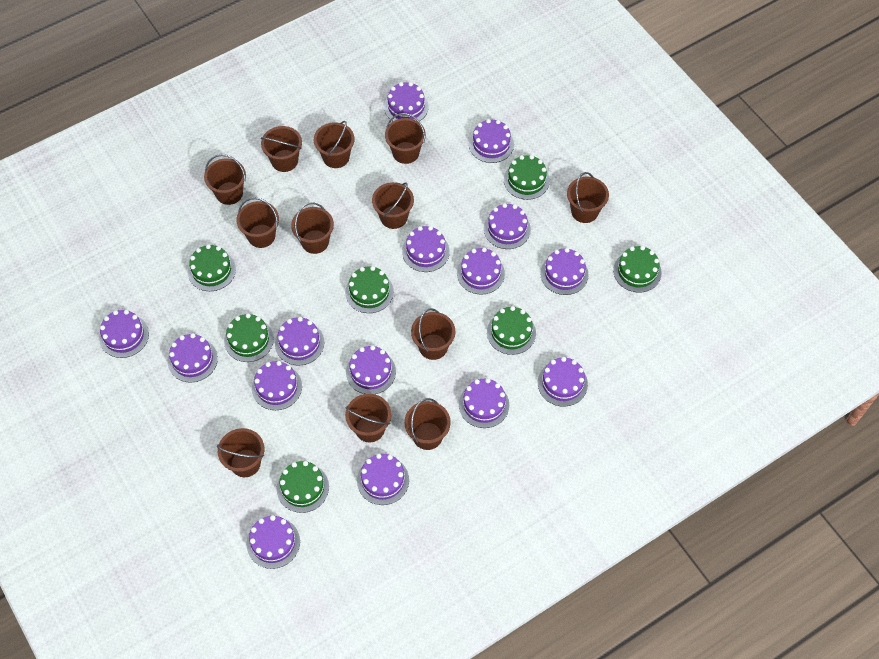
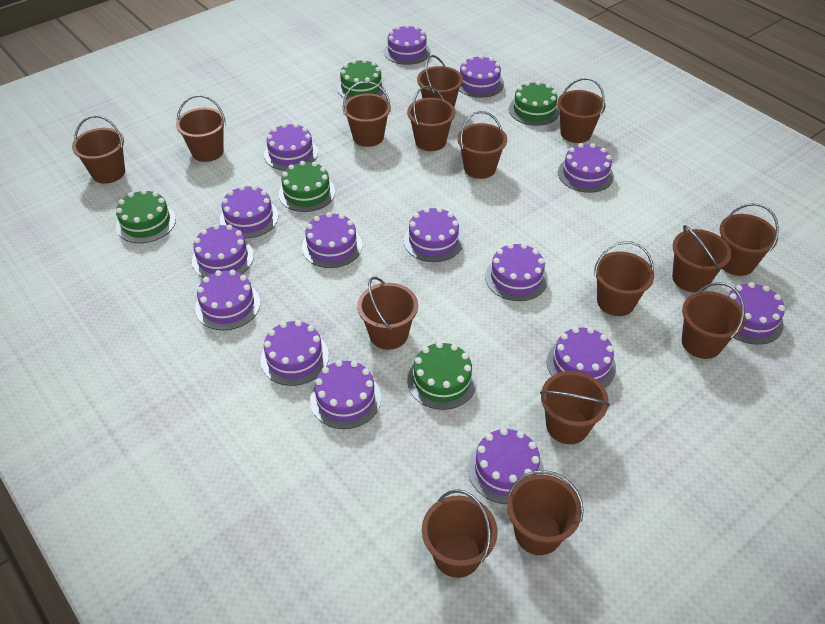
brown bucket: [204,154,246,205] [217,428,264,477] [236,197,279,248] [261,126,302,172] [291,202,334,254] [314,121,354,168] [345,394,391,443] [372,182,414,229] [385,113,426,164] [404,398,451,450] [411,308,455,360] [567,172,609,223] = 12 -> [72,116,125,184] [176,95,226,162] [343,81,391,147] [357,277,418,350] [407,86,455,151] [417,55,463,107] [422,489,498,578] [457,111,507,179] [507,470,584,555] [540,371,610,444] [557,78,605,143] [594,241,654,316] [672,225,732,292] [682,282,746,359] [719,203,779,276] = 15
green cake: [188,244,236,291] [224,314,274,362] [277,461,329,513] [345,266,394,313] [487,306,536,355] [504,155,550,200] [613,246,662,293] = 7 -> [116,189,176,243] [278,161,335,212] [337,59,386,100] [407,342,477,410] [509,81,560,126] = 5

